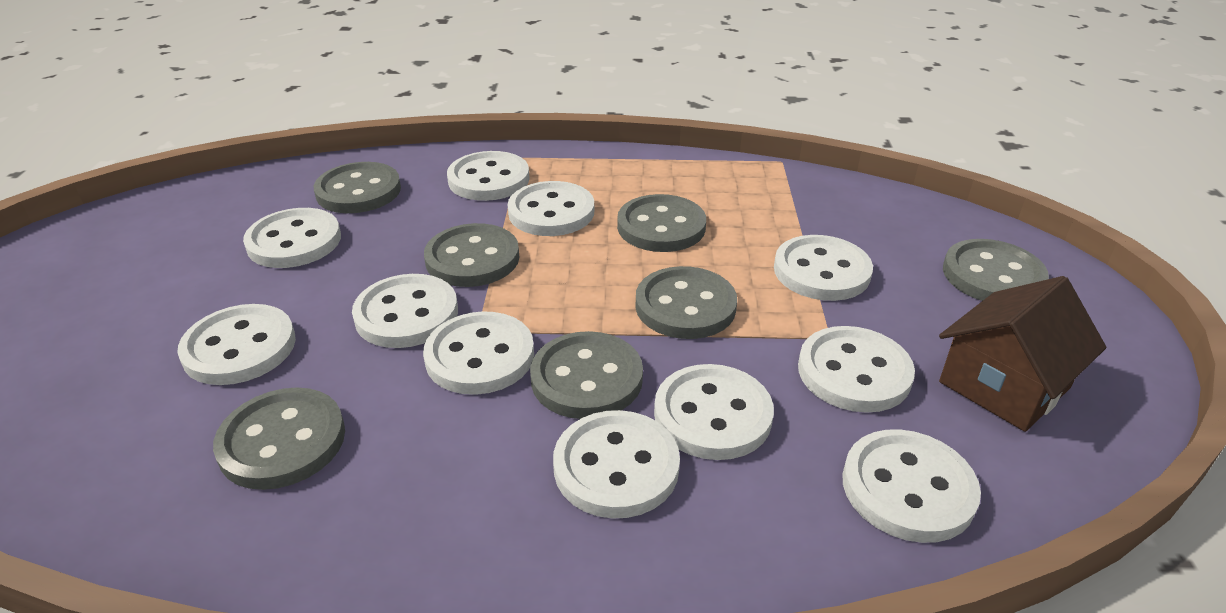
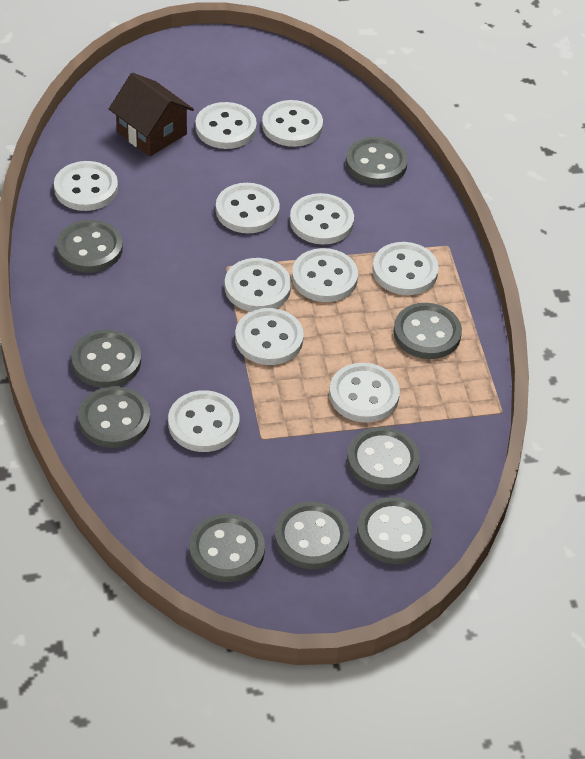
grey button: [213,387,345,490] [314,162,401,213] [424,223,519,287] [530,331,643,419] [617,194,706,252] [636,266,737,339] [943,239,1049,301] = 7 -> [57,220,123,272] [71,329,141,388] [78,386,150,448] [189,514,265,582] [274,502,350,569] [346,137,408,185] [347,427,420,490] [357,497,433,564] [394,303,462,359] = 9

